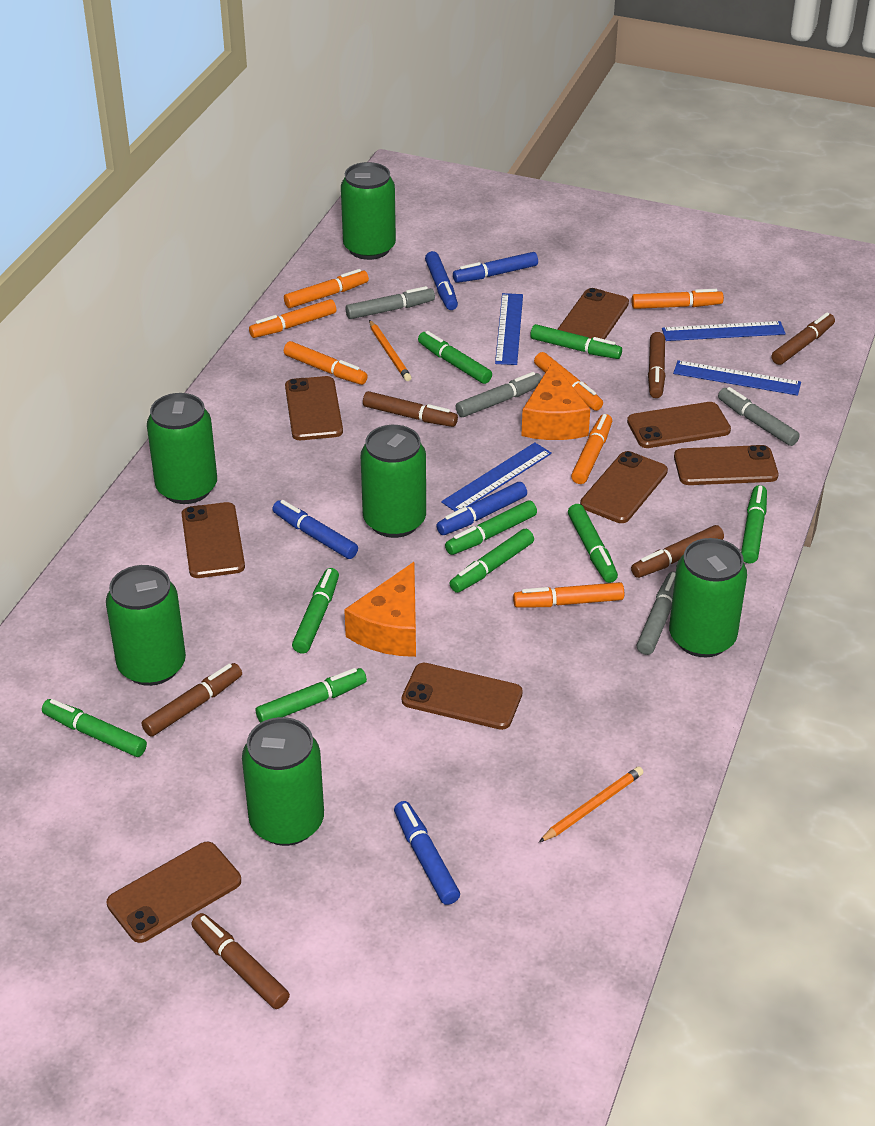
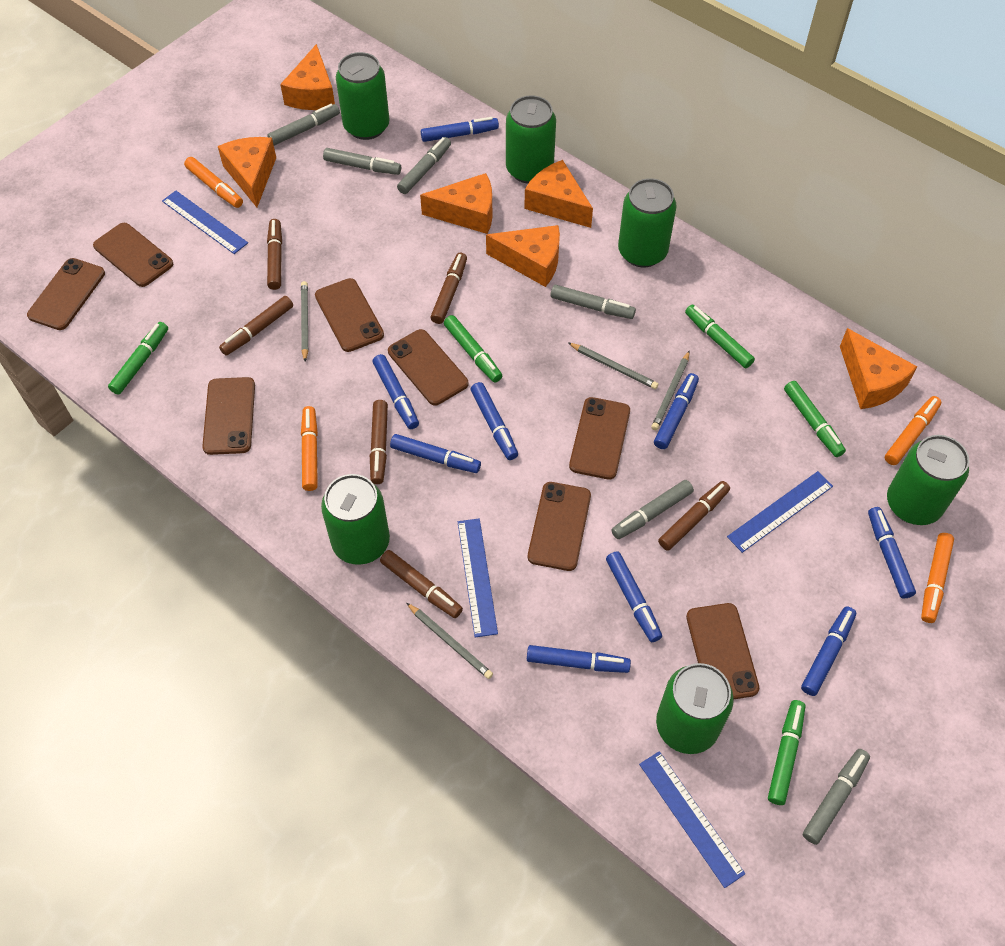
blue marker: [272,500,358,559] [394,801,460,905] [425,251,458,310] [436,482,527,535] [453,252,538,283] = 5 -> [372,354,419,429] [390,434,481,473] [421,117,499,142] [471,382,518,460] [527,645,631,673] [606,551,662,642] [654,373,699,449] [801,606,856,696] [868,507,916,599] = 9
green marker: [42,699,147,757] [256,668,367,723] [292,568,339,654] [418,331,492,384] [445,501,537,555] [450,529,534,593] [530,324,622,359] [568,504,618,583] [741,485,767,563] = 9 -> [108,322,168,395] [444,315,502,383] [685,305,755,368] [768,700,805,805] [784,381,846,457] = 5
grey marker: [346,286,435,319] [455,372,542,417] [637,572,676,655] [718,387,800,446] = 4 -> [267,104,340,146] [323,148,401,175] [397,137,451,194] [551,284,636,319] [611,480,694,539] [803,749,870,845] = 6
grey pencil: none = 0 -> [301,281,308,362] [407,603,493,679] [568,343,658,389] [651,350,690,430] = 4
orange cheese: [344,562,416,657] [521,361,590,440] = 2 -> [218,137,276,207] [280,44,335,110] [420,173,492,234] [486,225,560,287] [524,160,593,228] [840,328,917,409] = 6
orange marker: [249,299,336,338] [284,269,369,308] [284,341,368,385] [513,582,624,608] [534,352,603,411] [571,414,612,484] [632,289,724,309] = 7 -> [184,157,243,208] [301,406,318,491] [885,396,941,465] [921,533,954,623] = 4
orange pencil: [369,320,412,381] [539,767,643,842] = 2 -> none = 0

